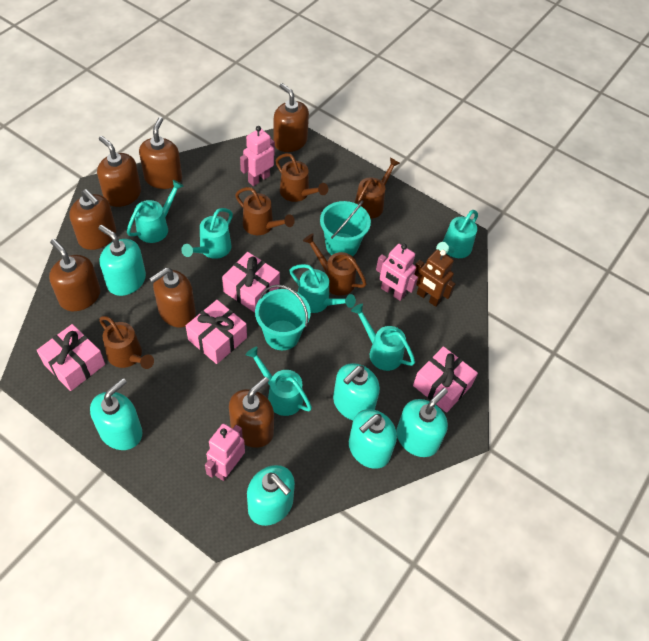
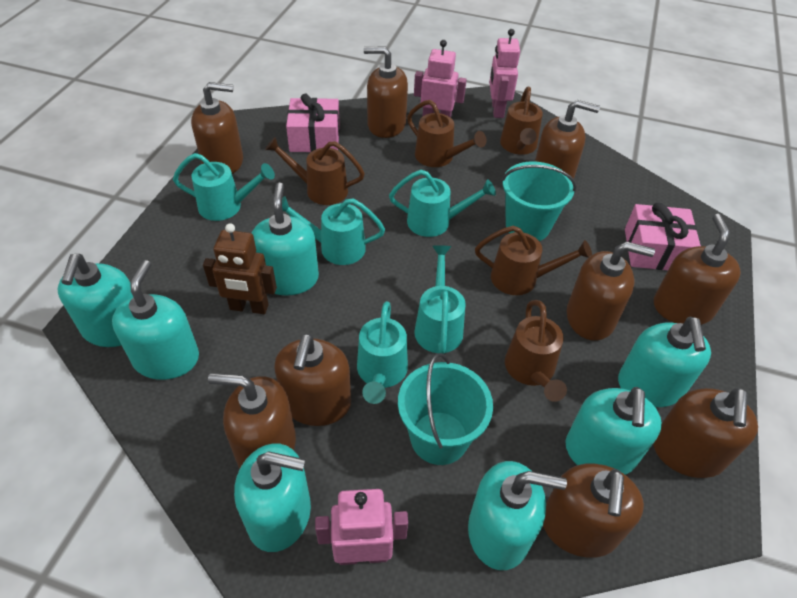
brown soap dispenser: [49,239,101,311] [69,189,116,250] [97,136,141,207] [139,117,182,189] [149,268,196,327] [229,377,274,448] [273,83,309,152] = 7 -> [191,82,243,174] [208,373,296,468] [274,333,351,426] [364,47,408,138] [535,100,600,179] [543,464,644,558] [567,241,655,341] [653,388,758,478] [654,214,741,325] = 9
pink gift: [36,324,105,391] [186,300,247,364] [222,252,280,312] [413,346,478,413] = 4 -> [286,94,340,152] [625,203,701,270] = 2
turquoise soap dispenser: [90,378,143,450] [98,225,146,296] [247,465,295,526] [333,363,380,420] [349,409,397,469] [397,388,448,457] = 6 -> [57,254,133,347] [112,260,199,380] [234,443,311,552] [252,183,319,296] [468,461,567,570] [565,387,662,475] [618,317,711,407] = 7
turquoise watering can: [127,180,184,243] [181,208,233,259] [246,347,312,416] [289,264,356,313] [351,304,415,371] [436,210,478,258] = 6 -> [173,153,275,221] [282,196,385,265] [357,301,408,404] [389,170,496,237] [414,245,466,354] = 5

